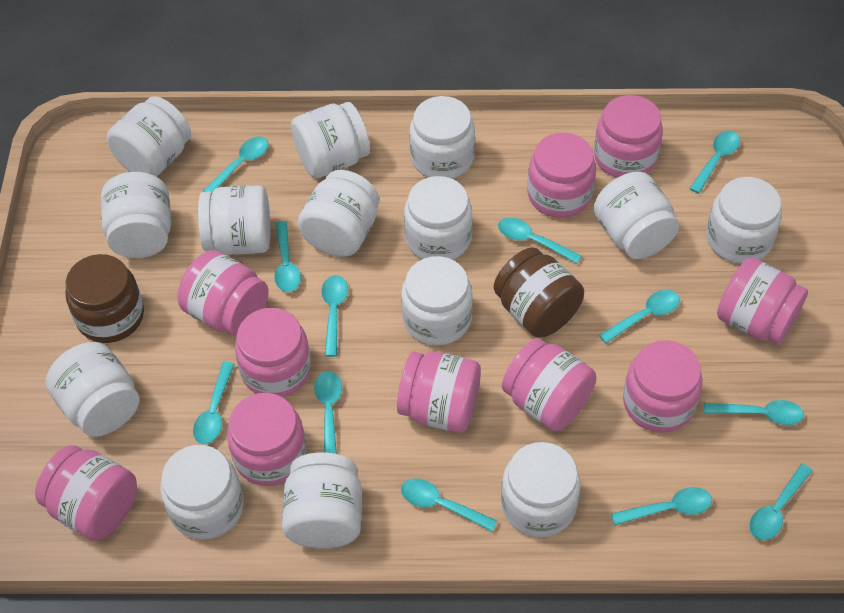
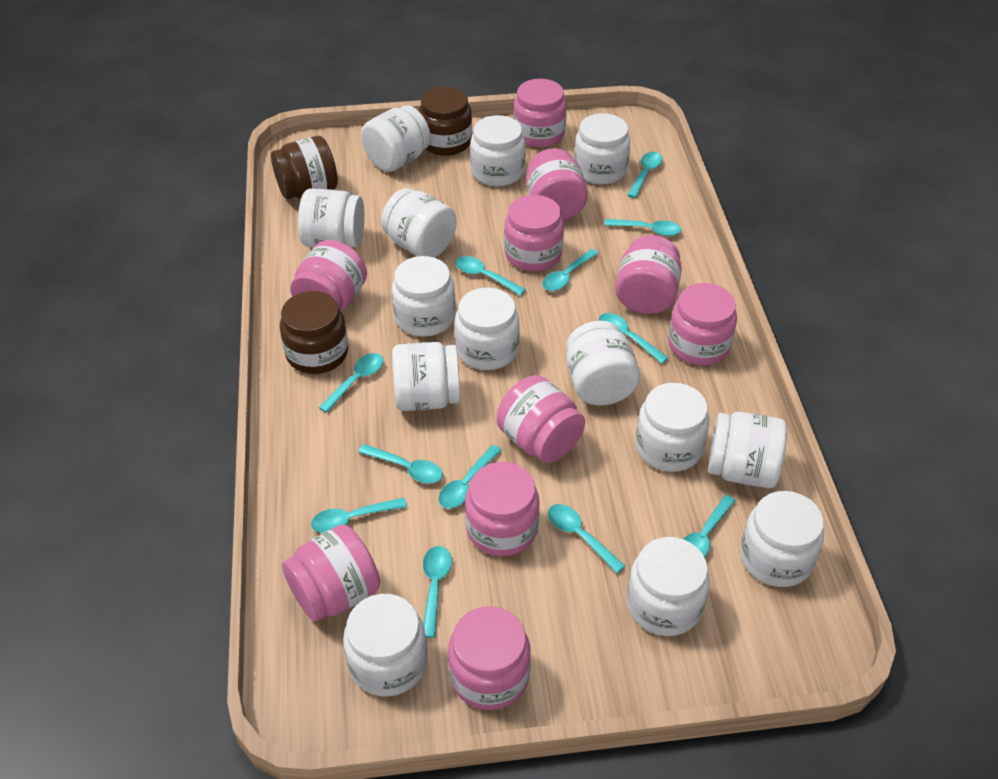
brown jar: [66,254,144,343] [494,247,584,338] = 2 -> [271,136,338,199] [280,291,349,374] [419,86,472,156] = 3

